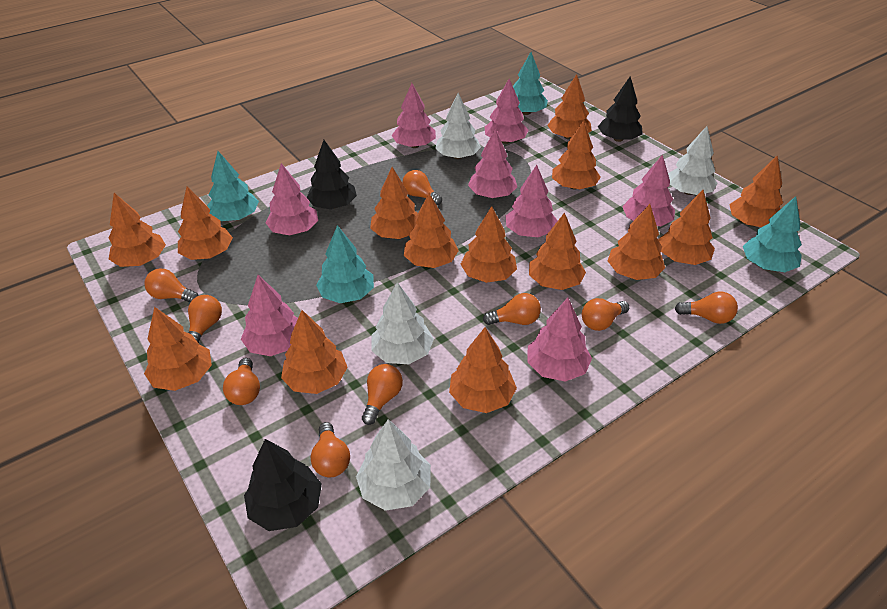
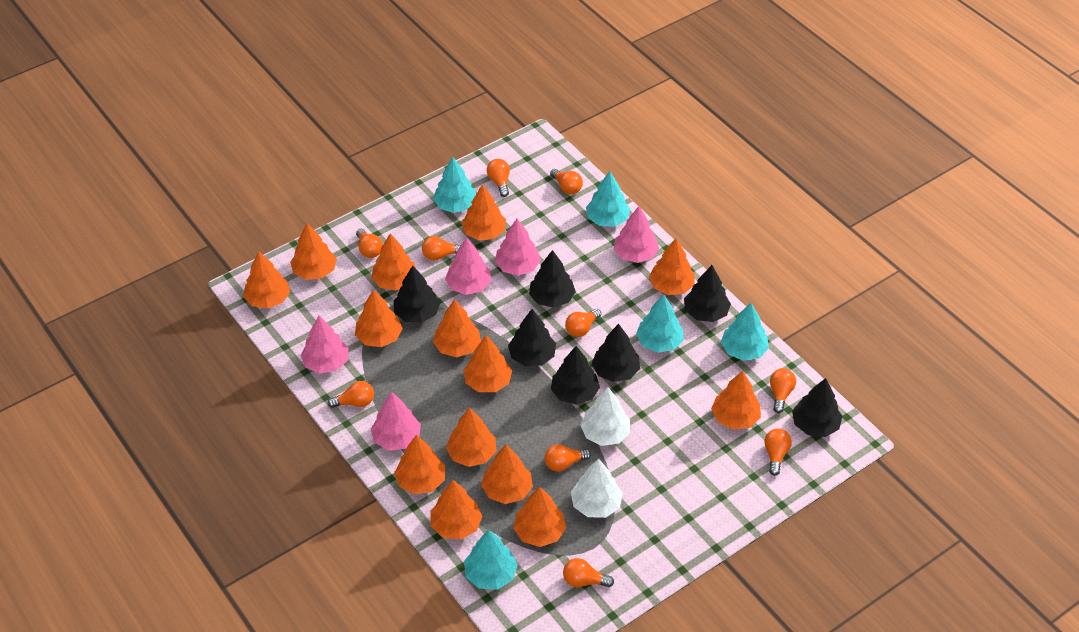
black tree: [244,439,322,531] [306,140,357,209] [598,77,642,142] = 3 -> [393,266,440,323] [508,309,556,366] [529,250,576,308] [551,346,600,405] [592,324,640,382] [684,265,731,322] [792,378,842,437] = 7
orange light bulb: [144,268,199,302] [188,295,222,343] [223,358,260,405] [311,422,350,477] [362,364,403,425] [402,170,442,205] [483,293,541,325] [582,298,629,331] [675,292,738,324] = 9 -> [328,381,374,408] [356,229,383,258] [422,236,461,260] [487,159,510,197] [545,444,591,472] [550,169,583,194] [563,558,614,587] [565,309,601,337] [764,429,792,476] [770,368,796,413] = 10
pink tree: [241,275,298,356] [266,163,318,235] [391,83,436,148] [468,129,517,198] [485,79,529,144] [506,165,558,237] [527,298,592,382] [622,154,675,226] = 8 -> [301,315,349,374] [371,391,421,450] [445,237,491,295] [495,219,541,275] [614,206,659,263] = 5
turquoise tree: [207,151,259,221] [316,225,374,303] [513,52,548,115] [743,196,802,272] = 4 -> [433,157,476,213] [464,530,518,590] [586,171,630,227] [636,295,684,353] [721,303,769,361] = 5
white tree: [356,419,431,511] [371,282,434,364] [435,93,481,159] [668,126,717,195] = 4 -> [571,459,623,518] [580,387,630,446] = 2

